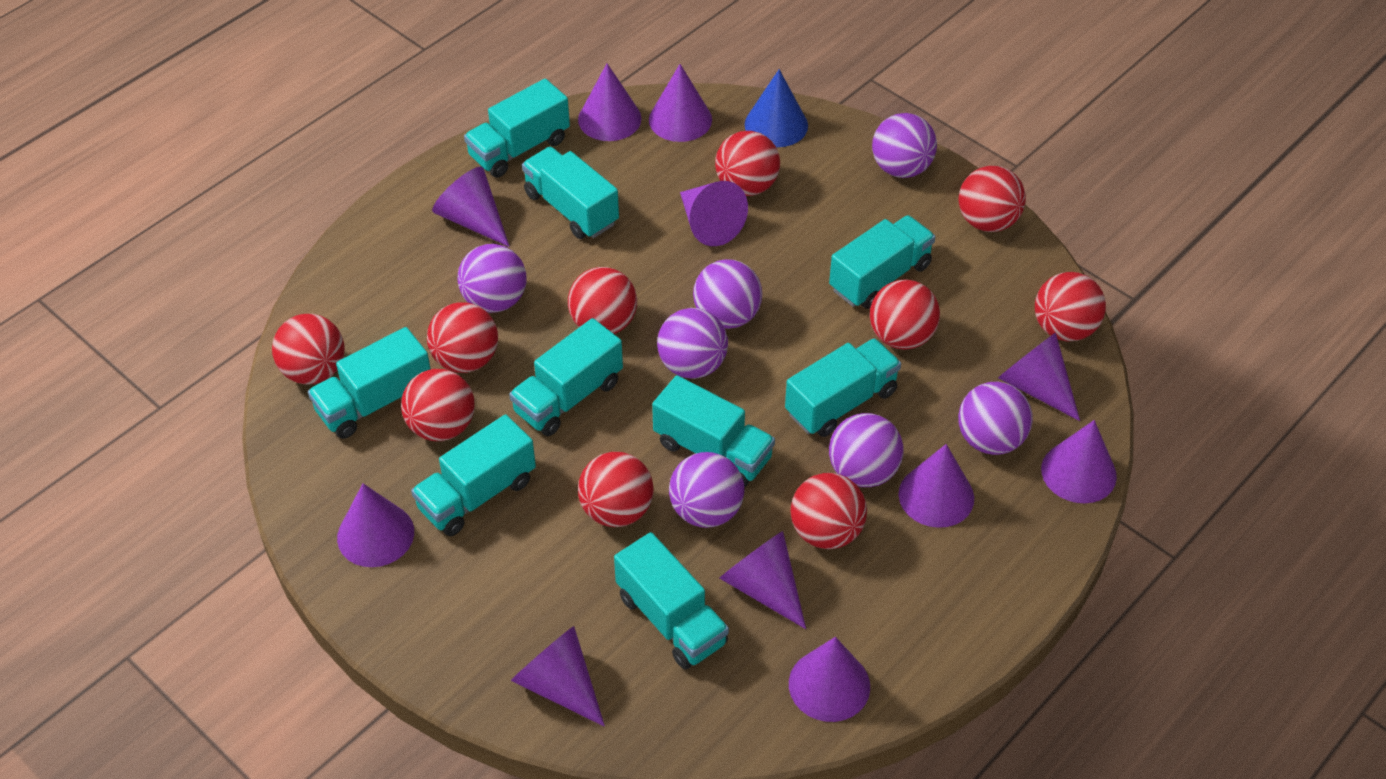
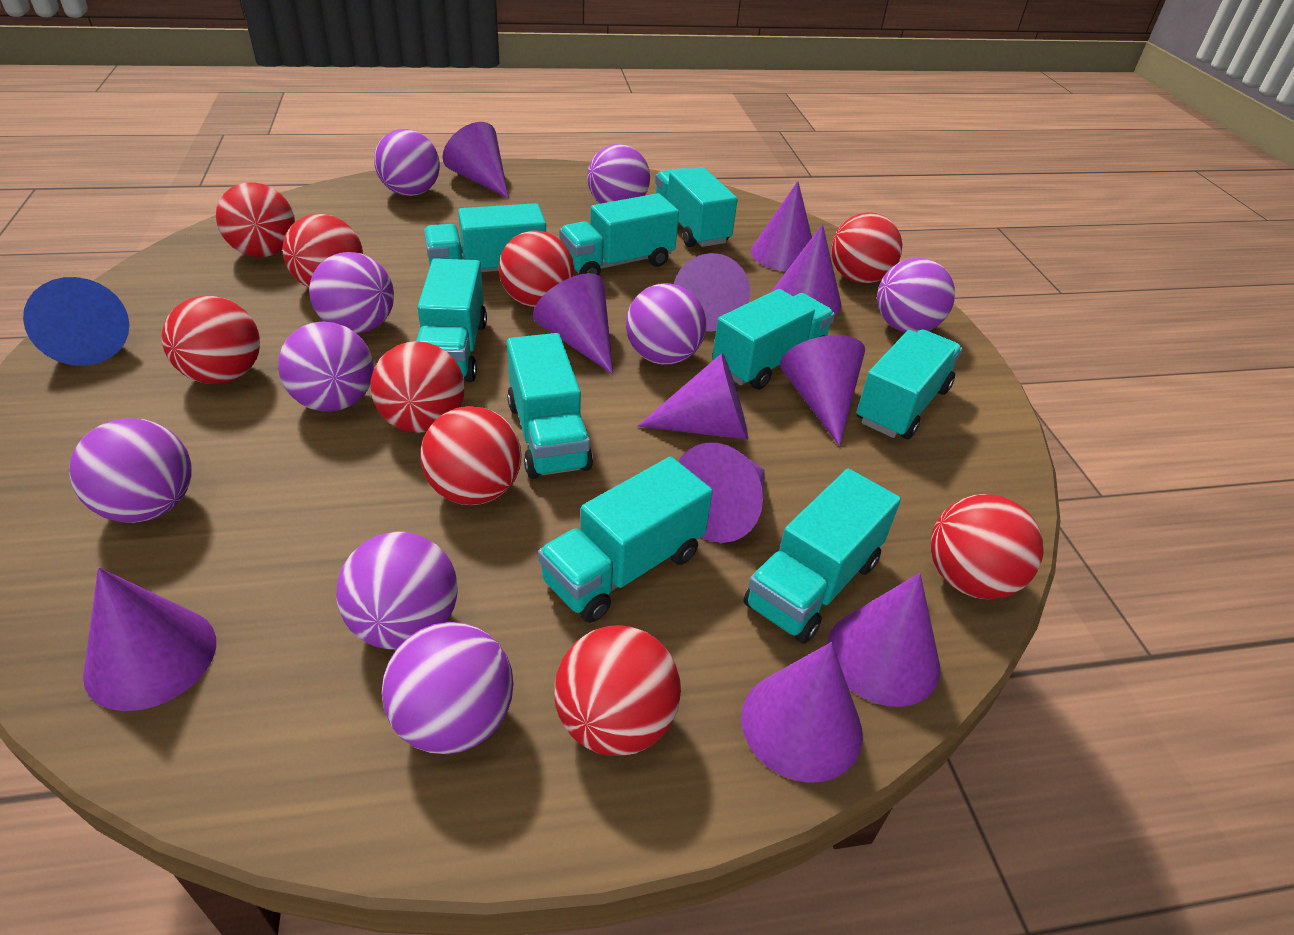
purple ball: [458,244,527,313] [657,308,728,379] [669,452,745,528] [693,259,762,329] [829,413,904,487] [872,113,937,178] [958,382,1033,455] = 7 -> [69,418,192,523] [278,321,374,412] [309,252,394,334] [336,532,458,649] [374,129,440,196] [382,622,513,754] [587,144,650,204] [626,283,706,365] [877,258,955,332] = 9
red ball: [272,314,345,384] [401,369,475,441] [427,302,498,373] [568,267,637,334] [578,452,653,527] [715,131,780,196] [790,473,867,549] [870,280,940,350] [959,166,1026,232] [1035,272,1106,342] = 10 -> [162,296,260,384] [216,182,295,257] [282,214,363,288] [370,341,465,433] [420,406,522,505] [499,230,574,307] [554,625,681,756] [831,212,902,284] [930,494,1044,599] = 9

